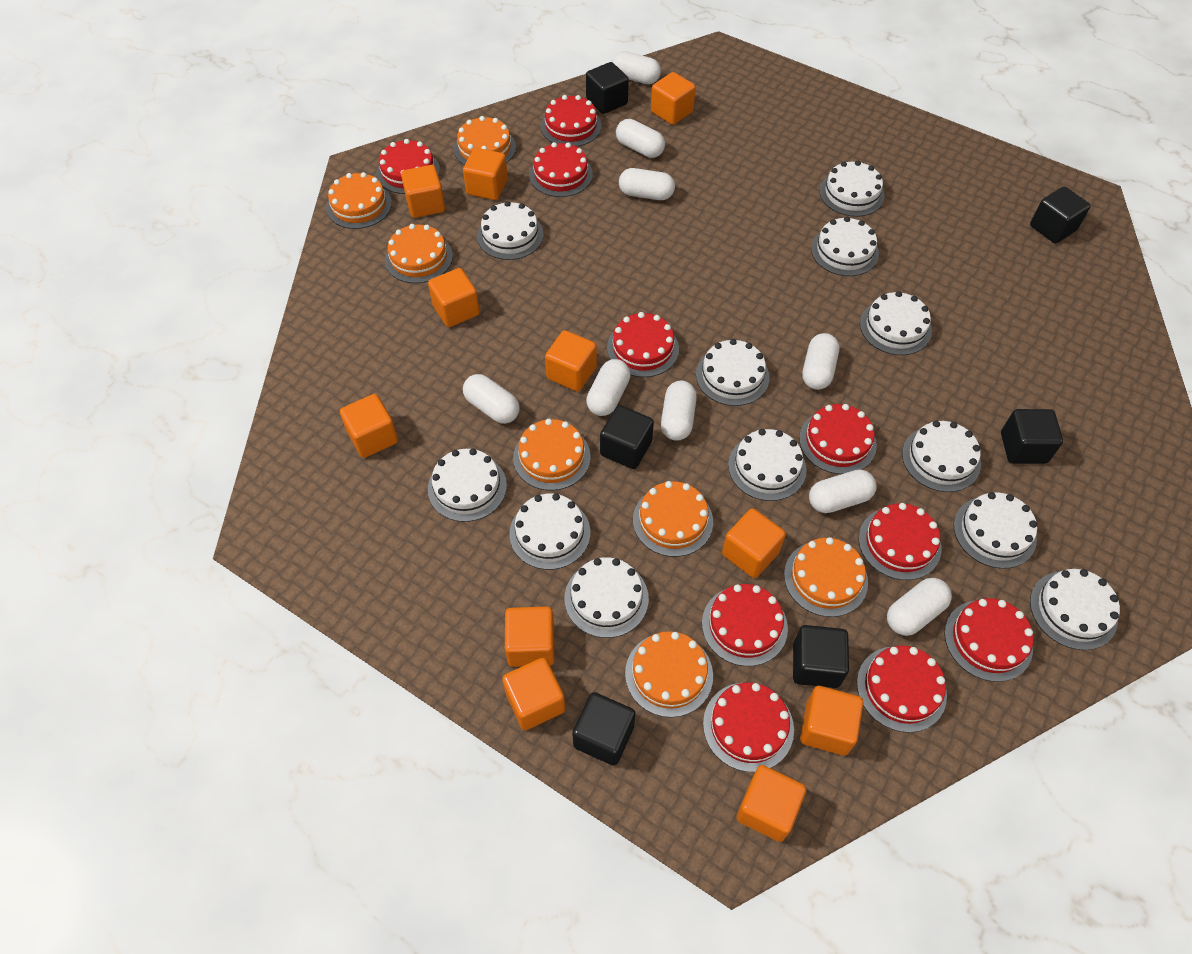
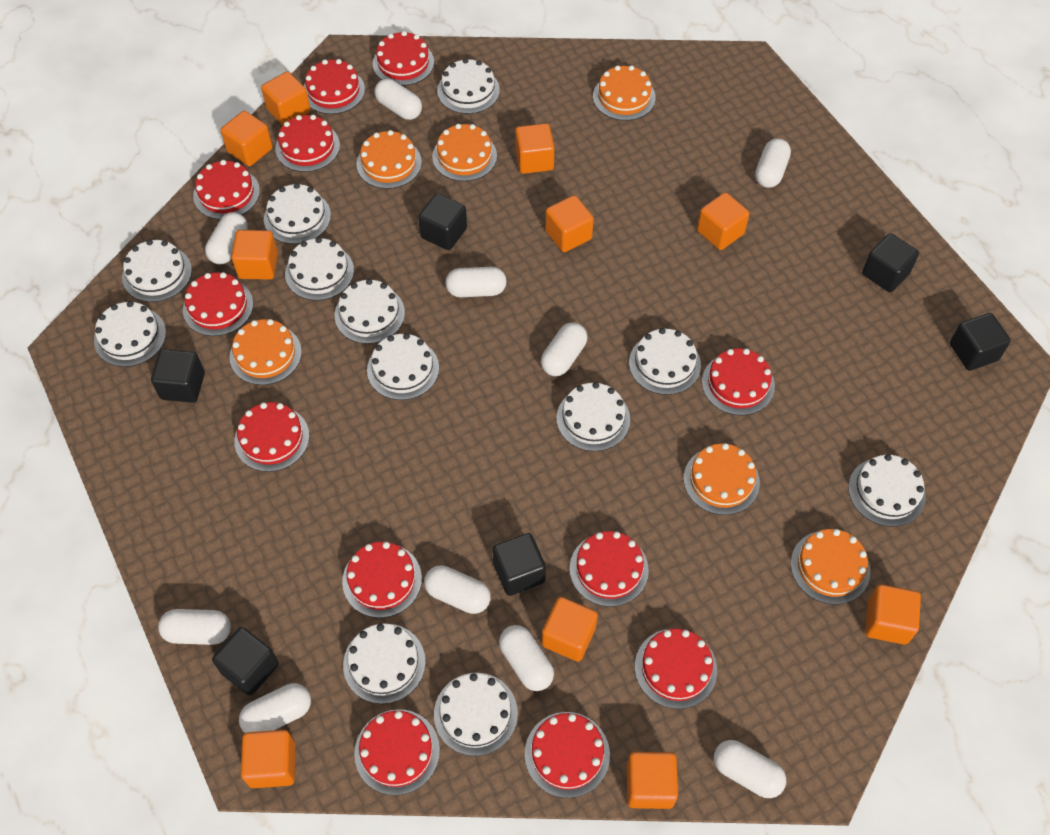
orange cake: [326,172,392,229] [385,224,453,283] [454,116,516,165] [513,419,591,491] [625,631,713,717] [633,481,713,557] [784,537,868,617] = 7 -> [229,319,302,385] [357,130,422,189] [432,124,497,181] [593,65,656,121] [684,443,760,515] [791,529,870,604] = 6
orange cube: [340,394,398,458] [401,165,445,218] [428,268,480,327] [463,148,508,200] [502,658,565,730] [505,606,555,667] [545,330,597,392] [651,72,696,125] [722,508,786,578] [736,765,806,842] [800,686,863,755] = 11 -> [221,111,273,166] [231,230,278,280] [241,730,295,788] [261,71,310,125] [515,123,555,174] [542,597,598,662] [545,195,594,252] [626,752,678,809] [697,192,749,250] [865,584,921,645] = 10
red cake: [376,139,440,194] [529,142,593,197] [541,95,602,147] [607,312,679,377] [702,584,788,666] [703,683,794,772] [799,404,877,474] [857,645,947,733] [859,503,941,580] [945,598,1033,682] = 10 -> [183,272,253,336] [193,160,260,219] [234,402,309,472] [275,115,340,172] [304,59,365,114] [342,542,422,618] [354,709,440,795] [373,31,434,86] [525,712,610,798] [570,531,649,607] [635,628,717,709] [702,348,775,415] = 12
white capsule: [463,374,520,424] [586,359,631,416] [611,51,661,84] [616,119,665,158] [619,168,675,200] [661,381,697,441] [802,333,839,390] [809,470,877,513] [887,578,952,636] = 9 -> [158,609,231,645] [205,212,248,264] [239,683,311,733] [375,79,422,120] [424,565,491,614] [445,267,507,297] [499,625,554,691] [541,323,587,376] [714,740,786,798] [755,138,791,188] = 10

